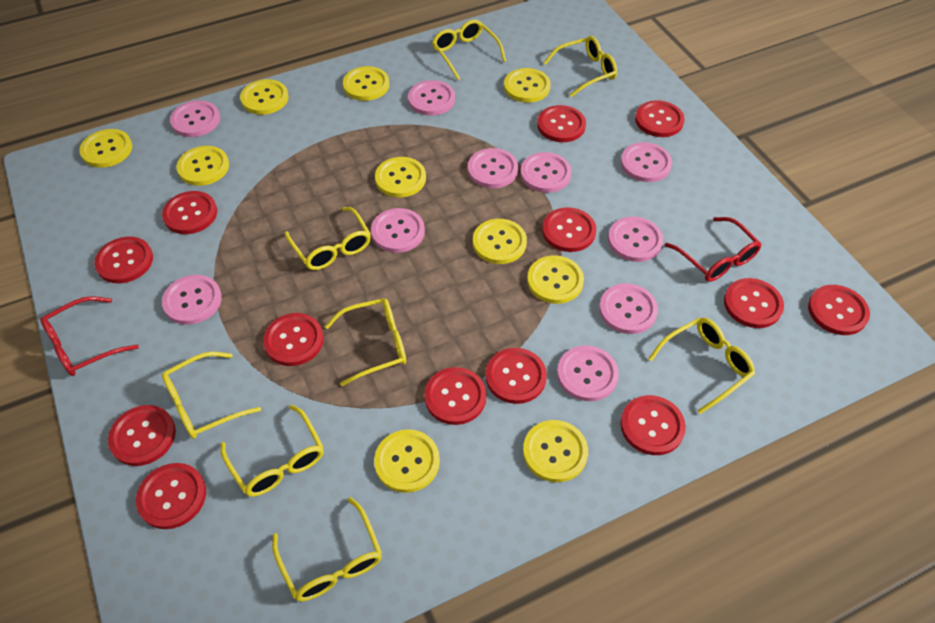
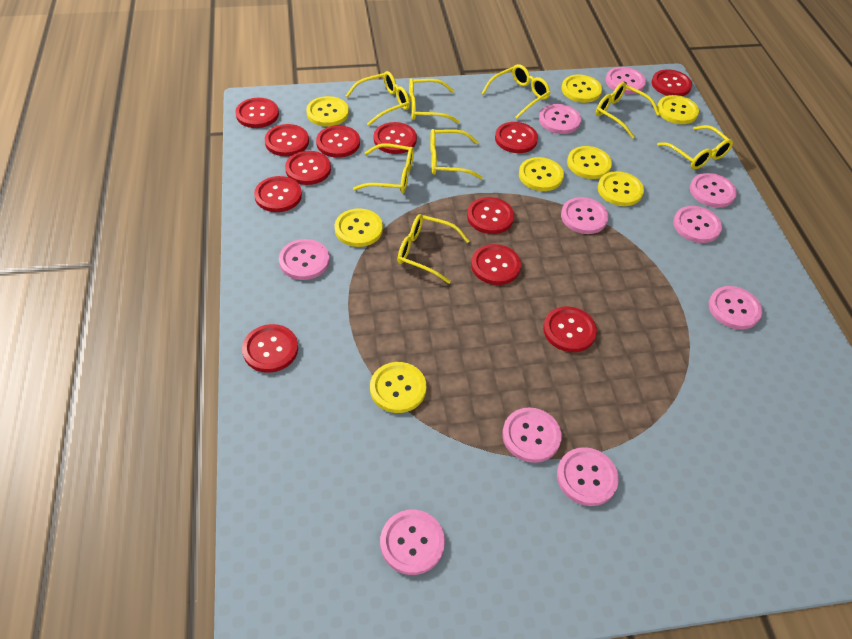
red button: [94,237,153,283] [108,405,176,466] [136,463,206,529] [162,191,217,234] [263,313,324,366] [424,367,486,425] [486,348,547,404] [537,105,586,142] [542,207,596,252] [620,395,686,455] [635,100,685,137] [724,278,784,328] [808,285,870,335] = 13 -> [235,98,279,128] [242,324,298,373] [254,176,302,212] [265,124,309,156] [285,151,331,185] [316,125,360,158] [374,122,417,154] [467,197,514,234] [471,244,521,285] [495,122,538,153] [543,307,597,352] [652,70,692,96] = 12
red glasses: [40,296,139,376] [665,217,762,282] = 2 -> none = 0
yellow button: [79,129,133,168] [177,146,229,186] [240,79,289,115] [343,66,389,101] [374,429,440,493] [375,157,426,198] [473,219,527,264] [504,68,551,103] [523,420,588,482] [527,255,584,304] = 10 -> [306,96,349,127] [335,208,383,247] [370,362,426,413] [519,157,564,191] [562,75,602,103] [567,146,612,179] [598,171,644,206] [657,95,699,124] = 8

